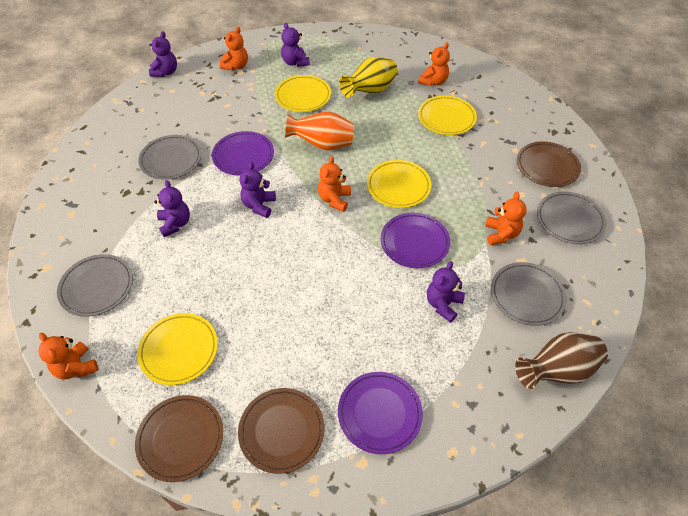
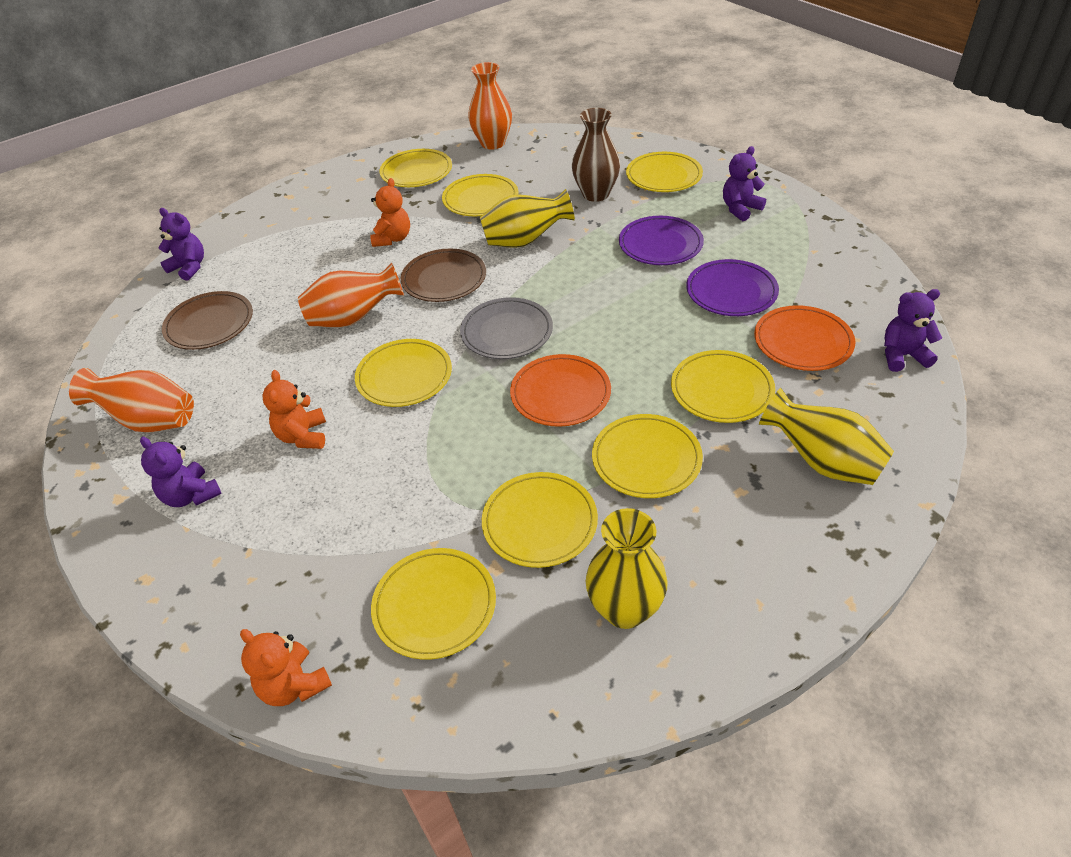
brown plate: [135,395,223,482] [238,388,324,474] [517,141,581,187] = 3 -> [162,291,253,350] [401,249,486,302] = 2
grey plate: [57,254,133,317] [138,135,202,180] [491,262,567,326] [537,192,606,244] = 4 -> [460,297,553,359] = 1
orange plate: none = 0 -> [510,354,611,427] [754,305,855,371] = 2
orange teddy bear: [38,333,98,379] [219,26,248,71] [318,156,351,212] [418,42,450,86] [485,192,526,245] = 5 -> [240,629,332,706] [262,370,326,449] [370,178,410,247] = 3
orange vase: [285,112,354,150] = 1 -> [69,368,194,433] [298,262,404,328] [468,62,512,150] = 3
purple plate: [212,131,274,176] [338,372,423,454] [381,213,450,268] = 3 -> [619,216,704,265] [686,259,779,316] = 2
purple teddy bear: [149,31,177,77] [154,180,190,237] [240,162,276,218] [281,23,310,67] [427,261,465,323] = 5 -> [140,437,222,507] [158,208,204,281] [723,146,766,221] [884,289,942,372] = 4
yellow plate: [137,313,218,385] [275,75,331,112] [367,160,431,208] [418,95,477,135] = 4 -> [355,339,452,407] [371,548,496,660] [380,149,452,187] [442,174,518,216] [482,472,598,568] [592,414,703,498] [626,152,703,192] [671,350,776,423] = 8
yellow vase: [339,57,398,98] = 1 -> [480,189,575,248] [586,508,668,629] [759,388,894,485] = 3

